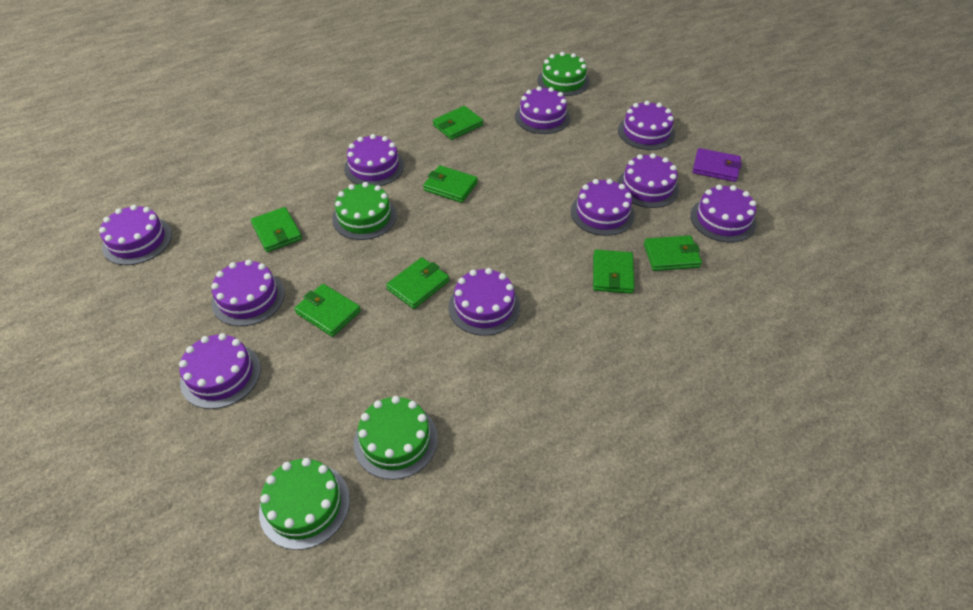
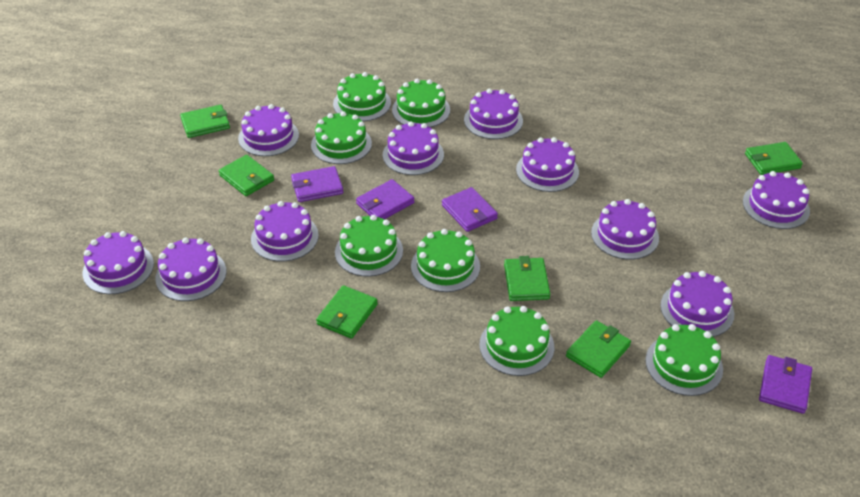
green cake: [259,458,350,550] [332,182,397,240] [354,396,438,480] [537,52,590,96] = 4 -> [311,111,372,164] [333,72,391,121] [335,215,403,277] [392,79,450,127] [411,229,480,292] [479,306,554,376] [645,324,723,396] = 7
green wallet: [251,207,302,252] [294,284,361,337] [386,257,449,309] [423,165,478,203] [433,106,483,140] [593,250,635,294] [644,235,702,271] = 7 -> [180,105,230,138] [219,155,274,196] [316,285,378,339] [504,256,550,301] [566,320,631,378] [745,142,803,175] = 6
purple wallet: [693,148,742,182] = 1 -> [291,166,343,202] [356,179,415,219] [442,187,498,232] [759,355,812,414] = 4

